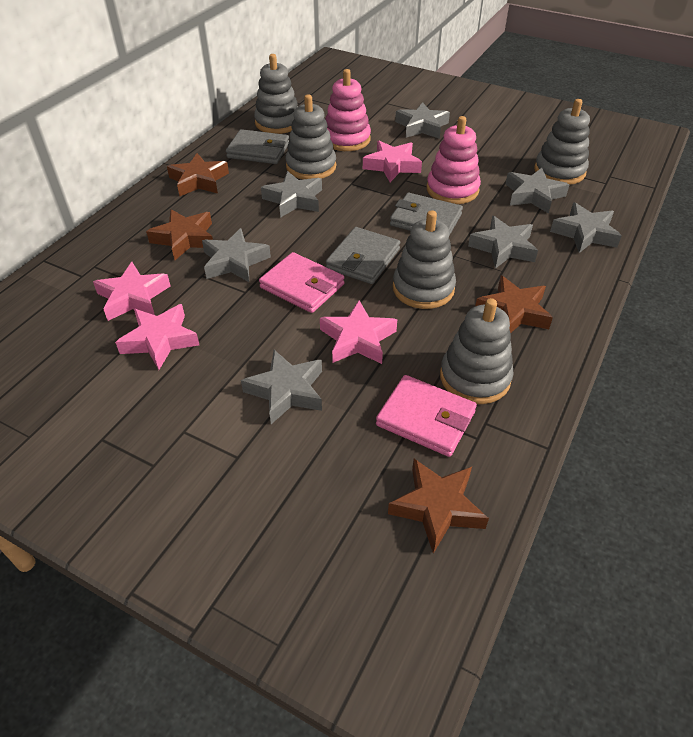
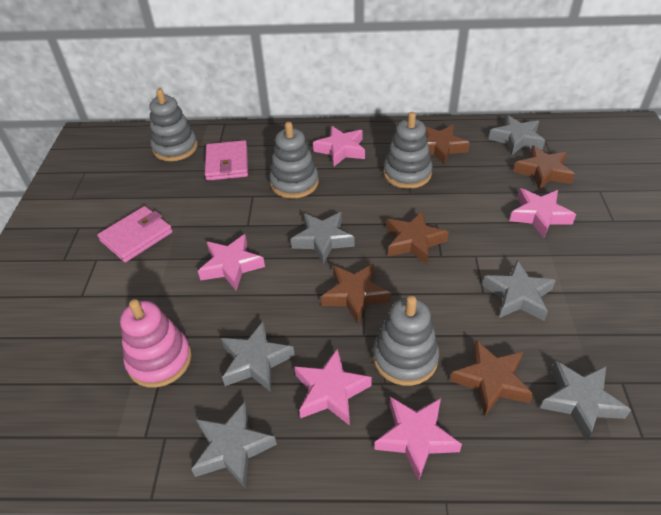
brown star: [146,209,213,260] [167,153,229,196] [388,459,489,554] [475,276,553,333] = 4 -> [321,264,391,324] [386,211,449,264] [425,125,470,165] [450,339,534,417] [513,146,575,190] = 5
grey stacking toy: [254,54,298,134] [286,94,336,179] [393,211,456,309] [440,298,514,404] [534,99,590,185] = 5 -> [150,89,198,161] [269,122,319,199] [373,296,439,386] [383,112,433,189] = 4
grey star: [202,228,271,282] [241,350,322,424] [261,171,322,218] [395,102,450,139] [468,216,538,269] [505,168,569,214] [550,202,622,253] = 7 -> [191,402,277,488] [221,322,295,392] [291,212,355,264] [482,260,556,321] [489,115,545,155] [540,360,631,441] = 6
grey wallet: [226,129,289,164] [326,227,400,284] [390,193,463,236] = 3 -> none = 0
pink stacking toy: [325,69,371,151] [427,116,481,204] = 2 -> [120,299,192,388] = 1
pink star: [93,262,170,321] [115,304,199,370] [320,301,397,364] [363,141,422,182] = 4 -> [198,234,265,291] [294,349,372,426] [313,126,365,166] [374,397,462,481] [510,188,576,238] = 5

